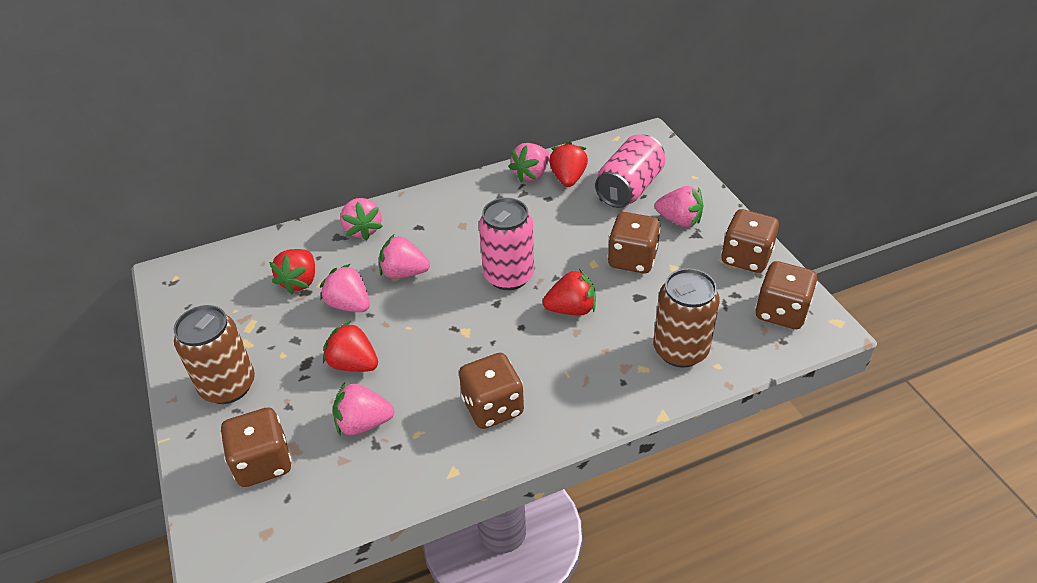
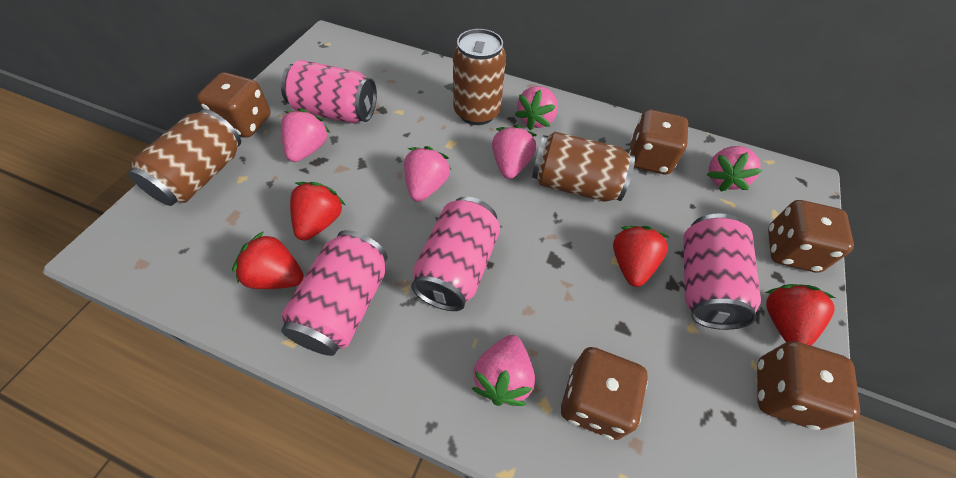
brown can: [174,305,255,404] [653,268,720,368] = 2 -> [128,109,241,206] [453,29,506,125] [532,132,635,202] = 3
pink can: [479,198,534,290] [595,135,665,208] = 2 -> [281,60,377,123] [281,230,388,356] [411,197,500,311] [683,213,761,330] = 4

